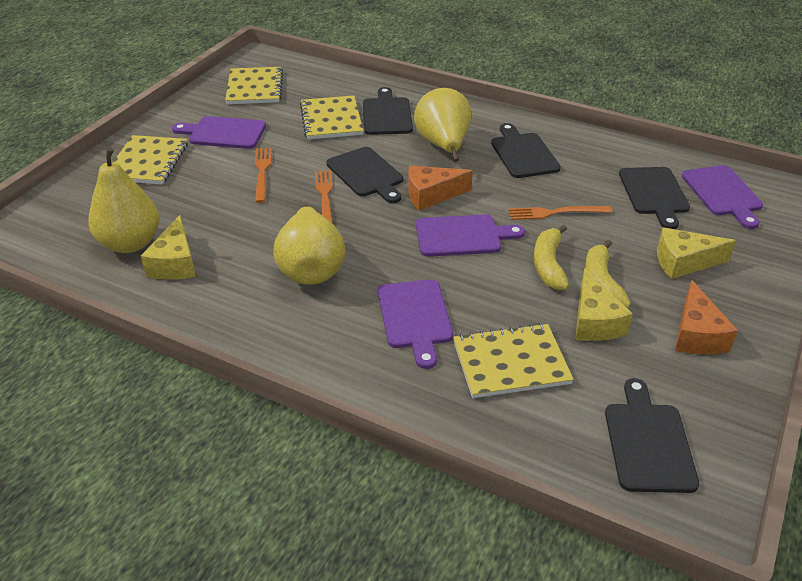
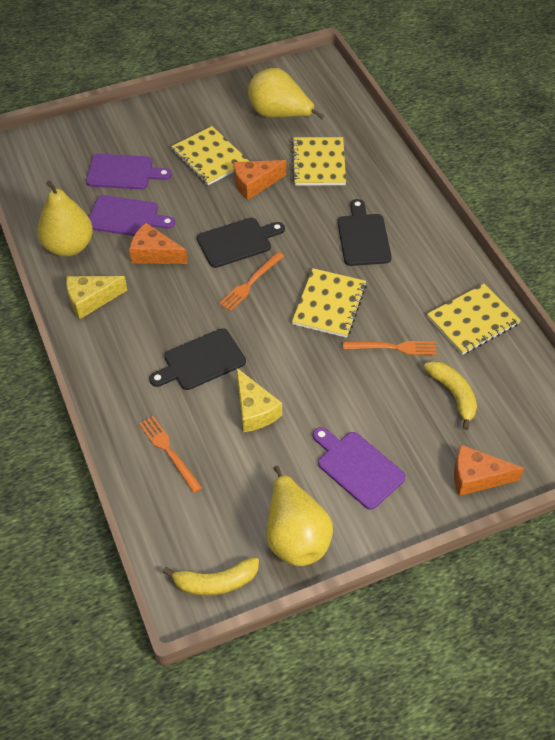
black cutting board: [326,147,403,203] [363,87,413,135] [491,123,561,178] [605,378,699,493] [619,167,690,229] = 5 -> [149,328,246,390] [197,218,285,268] [338,199,392,266] = 3
orange cheese: [408,166,473,211] [675,280,738,354] = 2 -> [129,223,188,264] [233,160,286,200] [454,445,524,496] = 3
purple cutting board: [172,116,266,149] [378,279,453,369] [416,214,525,257] [682,166,763,229] = 4 -> [86,154,171,190] [89,195,175,236] [313,427,406,510] = 3
yellow cheese: [141,215,196,280] [575,268,633,341] [657,228,736,279] = 3 -> [66,276,127,319] [237,368,282,432] = 2

